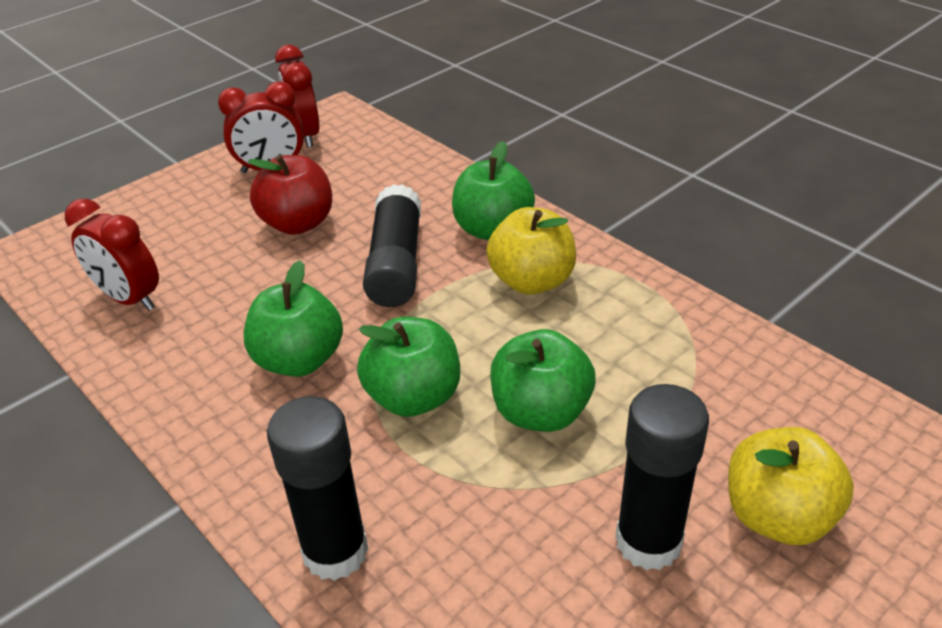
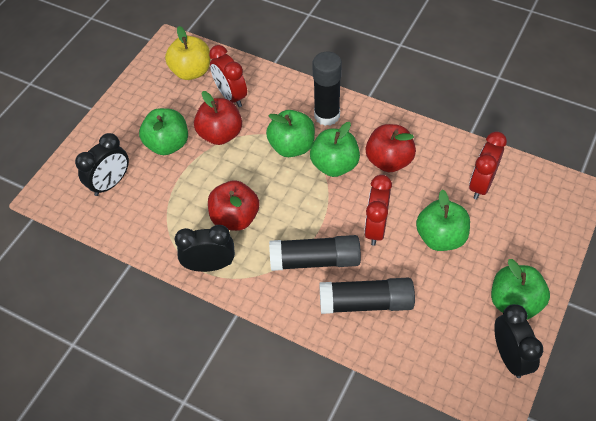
black clock: none = 0 -> [75,133,129,196] [175,225,235,272] [494,304,543,378] = 3
green apple: [244,260,343,377] [357,317,460,417] [452,141,535,240] [490,329,595,432] = 4 -> [139,108,188,155] [266,110,315,157] [310,122,360,177] [416,190,470,251] [491,259,550,320] = 5
red apple: [248,155,332,235] = 1 -> [194,91,242,145] [208,180,259,231] [366,124,416,172] = 3
yellow apple: [486,207,576,295] [728,427,854,545] = 2 -> [165,26,210,80] = 1

